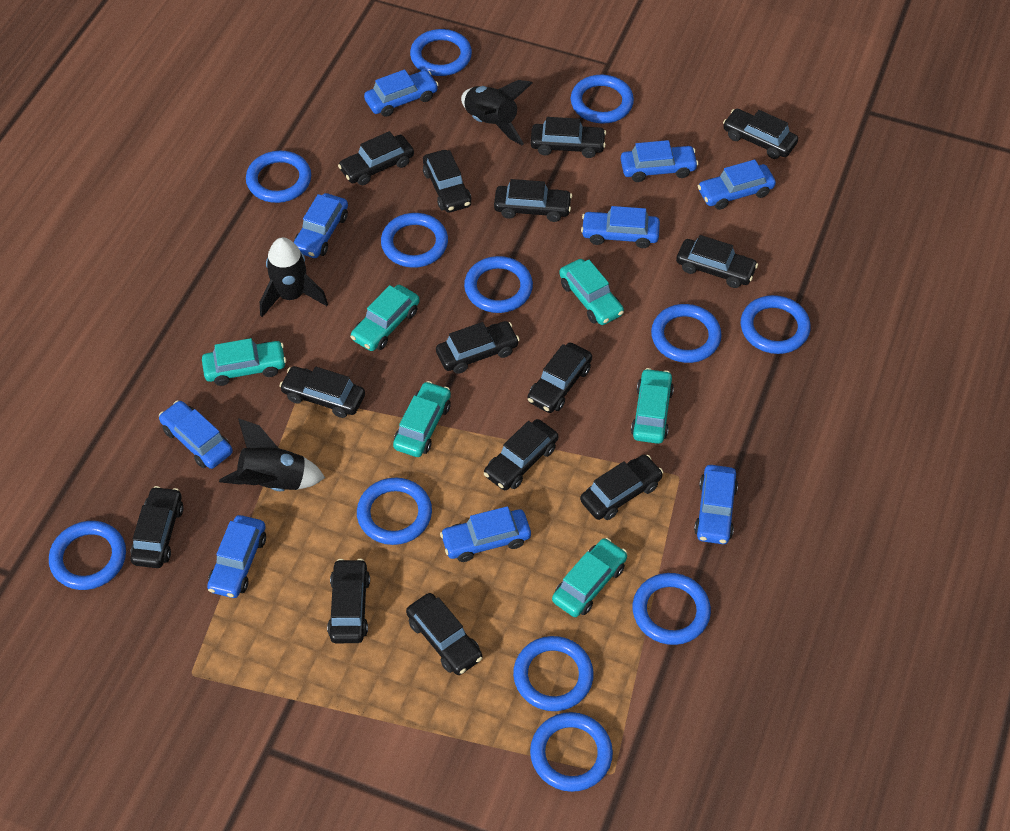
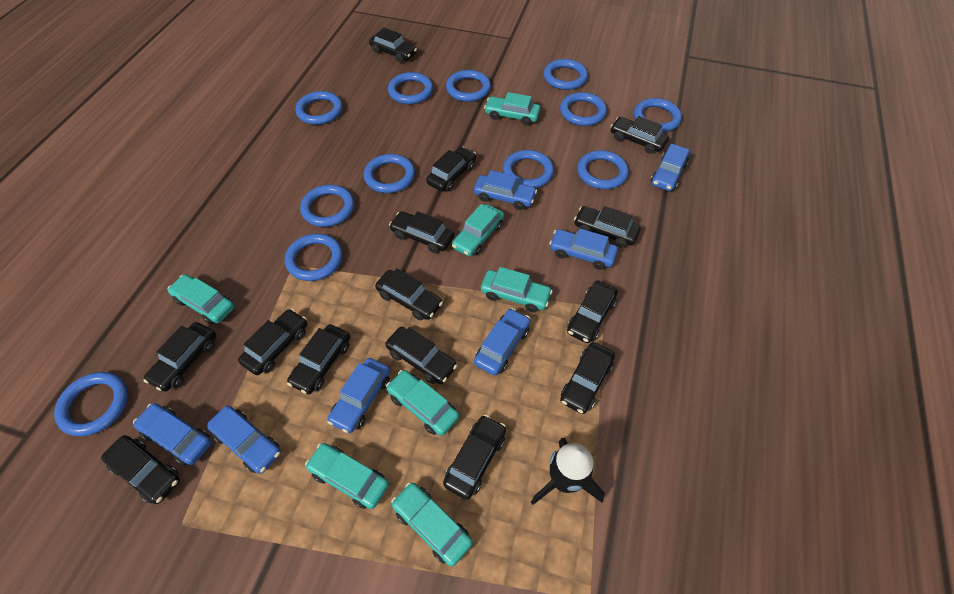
black rocket: [219,418,325,491] [260,237,328,317] [461,80,532,145] = 3 -> [531,438,605,505] = 1
blue car: [159,400,233,469] [207,515,266,598] [293,193,348,258] [364,69,439,117] [440,506,531,562] [581,206,660,248] [621,140,699,182] [694,465,738,544] [698,160,776,210] = 9 -> [133,403,212,465] [207,406,281,474] [327,358,390,433] [474,170,537,210] [474,308,530,376] [549,229,618,270] [651,144,689,191] = 7
turquoise car: [202,338,286,386] [350,285,419,351] [393,381,451,457] [552,538,627,617] [559,259,624,325] [631,368,674,444] = 6 -> [167,274,235,324] [305,443,389,509] [386,370,459,436] [391,482,472,567] [452,204,504,257] [481,267,553,313] [484,92,540,125] = 7

